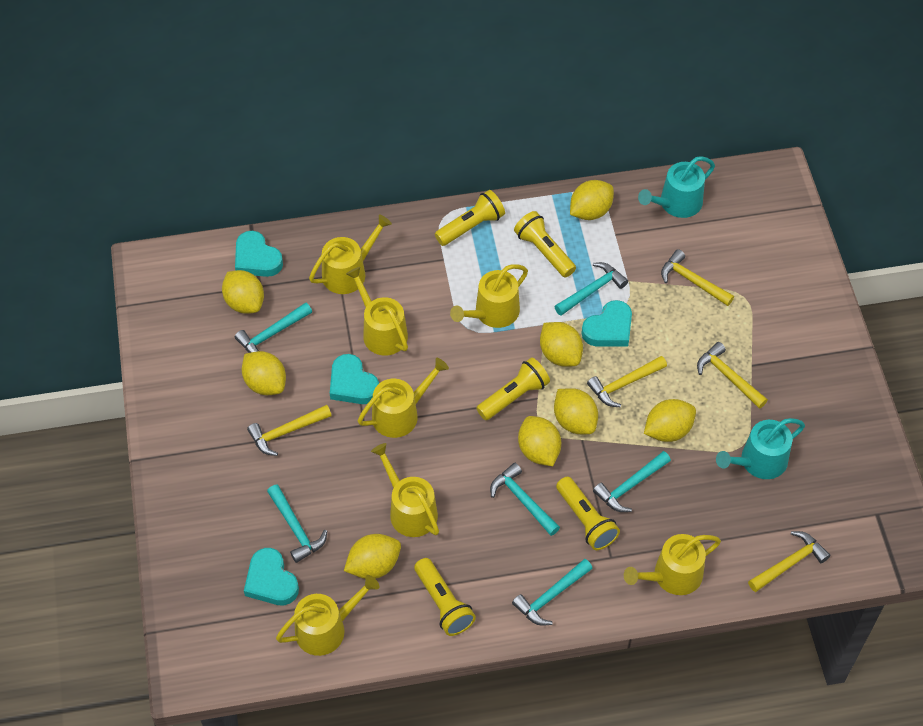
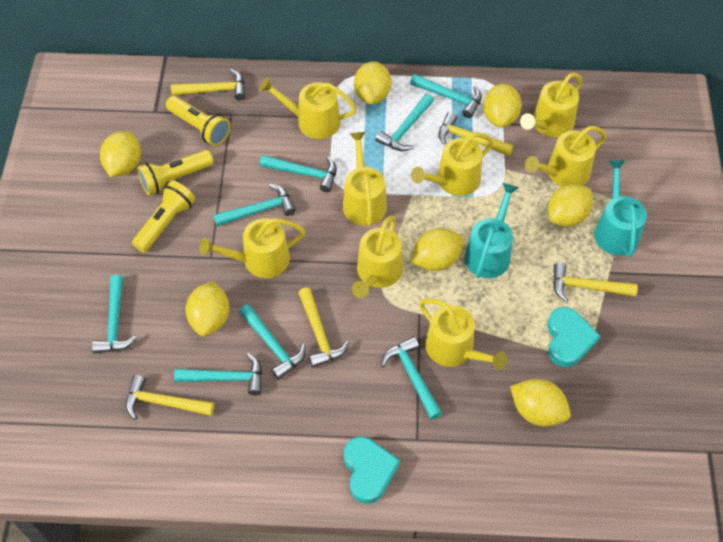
turquoise hammer: [235,302,312,353] [267,484,327,563] [490,463,560,536] [512,559,593,626] [554,262,628,316] [593,451,671,512] = 6 -> [92,275,137,354] [174,353,262,395] [213,184,296,226] [239,304,306,380] [260,155,337,192] [375,94,434,151] [381,336,442,420] [410,74,482,118] = 8
turquoise heart: [235,231,283,277] [244,548,299,605] [330,354,379,404] [582,300,632,346] = 4 -> [344,437,400,504] [547,307,600,367] = 2
yellow flashlight: [414,558,476,636] [435,190,505,246] [476,358,550,420] [514,211,576,277] [556,477,620,550] = 5 -> [132,181,195,253] [137,150,214,196] [166,96,231,146] = 3
yellow lemon: [222,270,264,314] [242,351,286,395] [344,534,401,579] [518,416,561,466] [540,322,583,367] [554,388,598,434] [570,180,614,220] [644,399,696,442] = 8 -> [100,131,141,177] [186,281,229,336] [354,61,391,104] [410,228,464,271] [483,84,522,128] [510,379,571,426] [548,184,593,227] = 7
yellow watering can: [276,575,379,656] [309,214,392,294] [346,267,408,356] [358,358,449,438] [371,443,439,537] [450,264,528,328] [624,534,721,595] = 7 -> [200,218,305,278] [259,77,357,139] [343,132,387,226] [352,215,403,298] [411,132,493,196] [419,299,508,370] [520,73,582,138] [525,126,607,186] = 8

